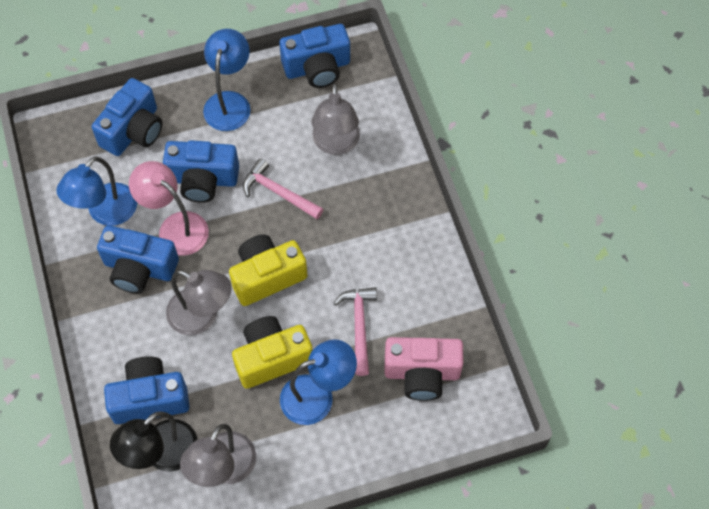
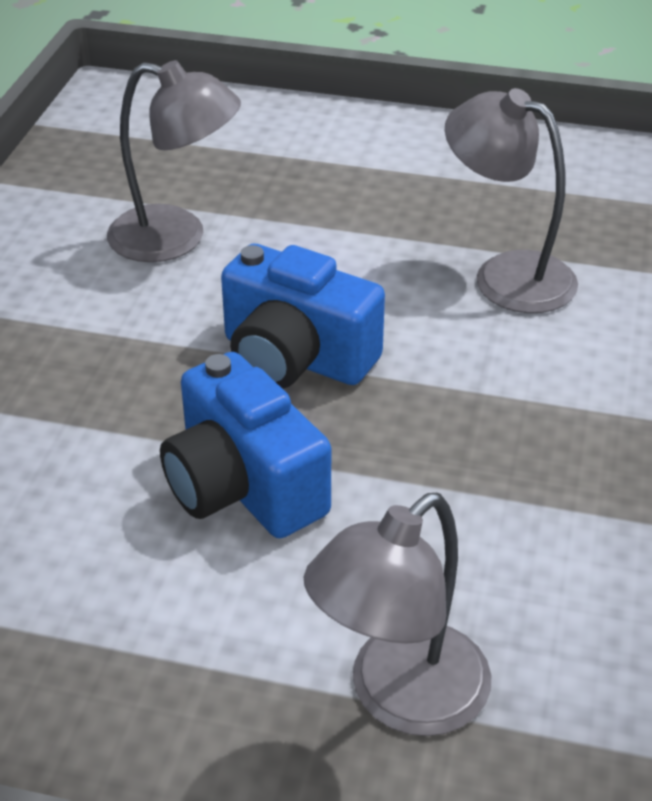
black lamp: [110,411,197,472] = 1 -> none = 0
blue camera: [92,78,162,156] [97,225,179,293] [104,356,190,424] [163,140,239,203] [279,24,350,88] = 5 -> [160,352,331,538] [221,244,385,389] = 2
blue lamp: [56,156,137,226] [203,29,251,131] [280,339,357,425] = 3 -> none = 0
pink camera: [385,337,463,401] = 1 -> none = 0
pink hammer: [243,158,323,219] [333,287,377,376] = 2 -> none = 0
pink lamp: [129,161,209,256] = 1 -> none = 0
yellow camera: [229,235,308,306] [232,316,312,389] = 2 -> none = 0

